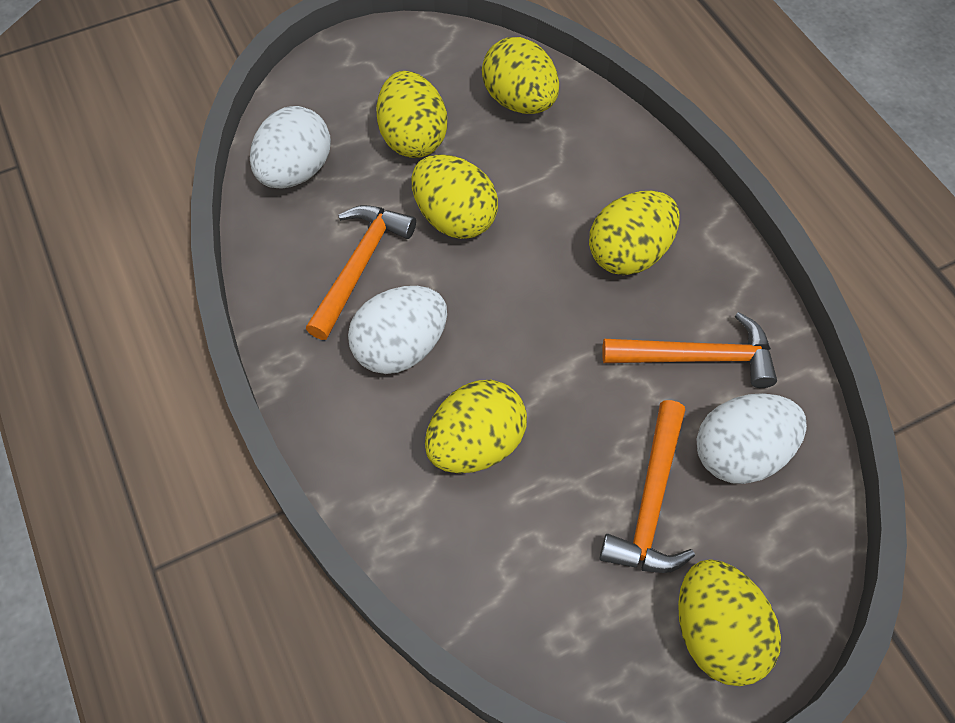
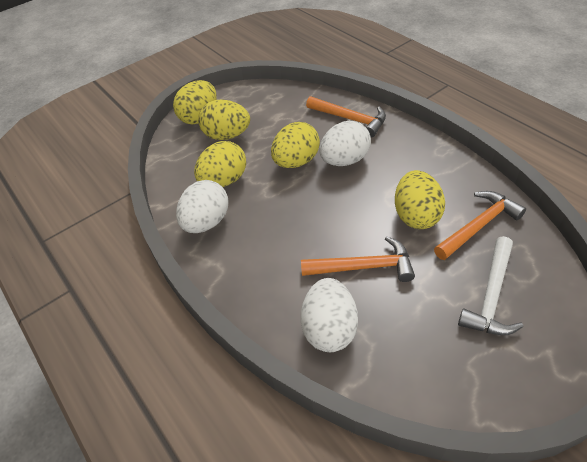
white hammer: none = 0 -> [458,236,523,335] = 1
yellow egg: [376,71,447,158] [412,154,498,239] [425,380,527,473] [482,37,559,114] [589,191,680,275] [678,559,781,686] = 6 -> [173,80,217,124] [194,141,246,187] [198,99,250,140] [271,122,320,168] [395,170,445,229] = 5

